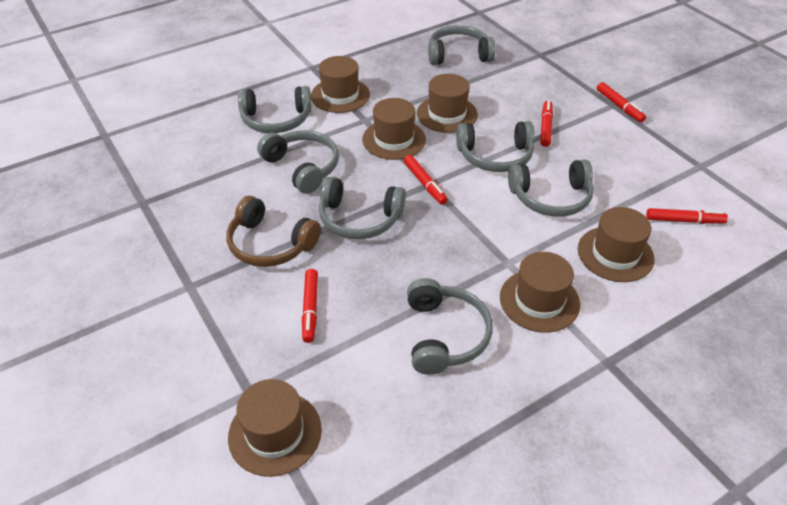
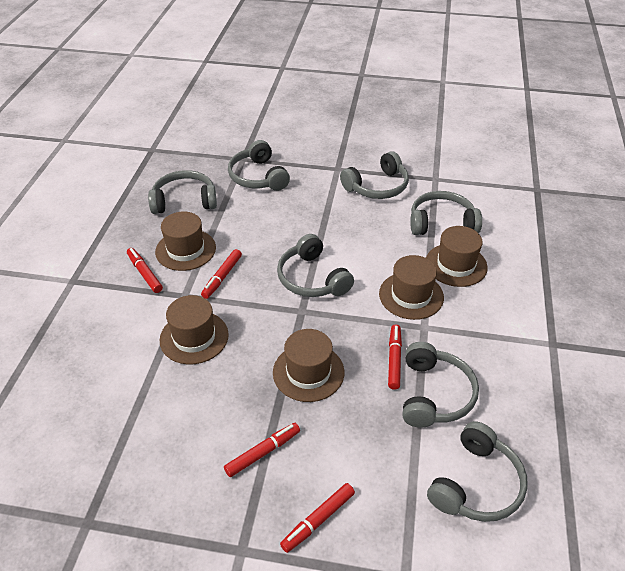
brown hat: [228,379,322,477] [311,56,370,113] [362,98,426,160] [417,74,478,133] [500,252,580,332] [578,207,655,282] = 6 -> [155,211,216,271] [160,295,229,364] [273,329,344,402] [379,255,444,320] [426,226,488,287] = 5
brown headphones: [226,196,321,267] = 1 -> none = 0

